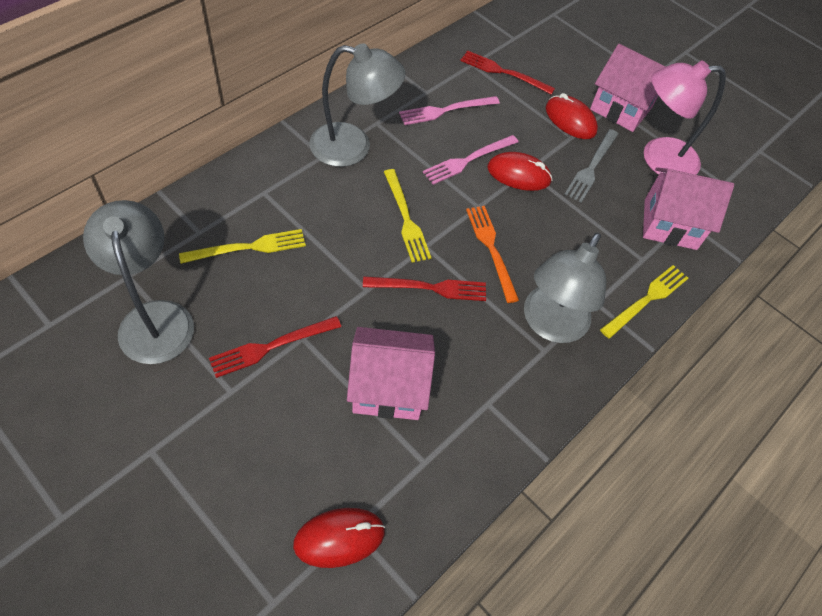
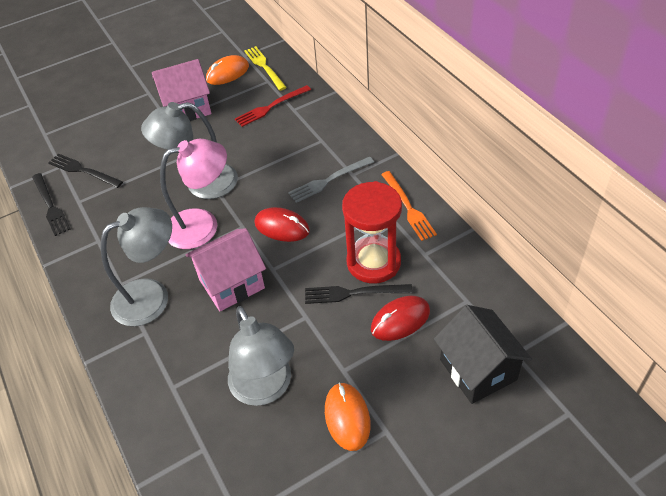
black fork: none = 0 -> [32,173,70,236] [48,153,123,188] [305,284,413,304] = 3
black house: none = 0 -> [434,305,532,404] = 1
orange mouse: none = 0 -> [206,55,249,85] [325,382,371,451] = 2
pink fork: [399,96,500,125] [423,135,518,185] = 2 -> none = 0
pink house: [347,327,435,420] [590,44,665,132] [643,167,734,250] = 3 -> [152,59,212,121] [186,228,266,311] = 2
red fork: [209,316,341,378] [363,276,486,301] [460,51,555,95] = 3 -> [235,85,311,127] = 1
red hourglass: none = 0 -> [342,181,402,283] = 1
red mouse: [293,508,385,568] [487,152,552,191] [546,93,598,139] = 3 -> [255,207,310,242] [371,296,430,341] = 2
yellow fork: [179,229,306,264] [384,169,431,263] [600,265,688,339] = 3 -> [244,46,287,91] = 1

